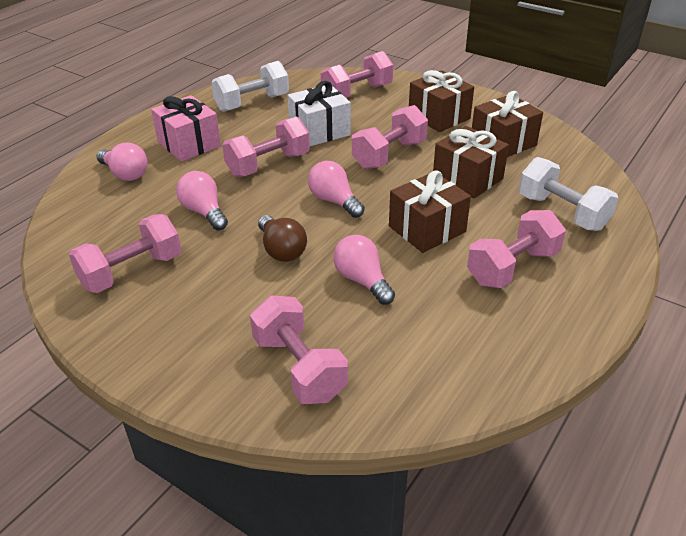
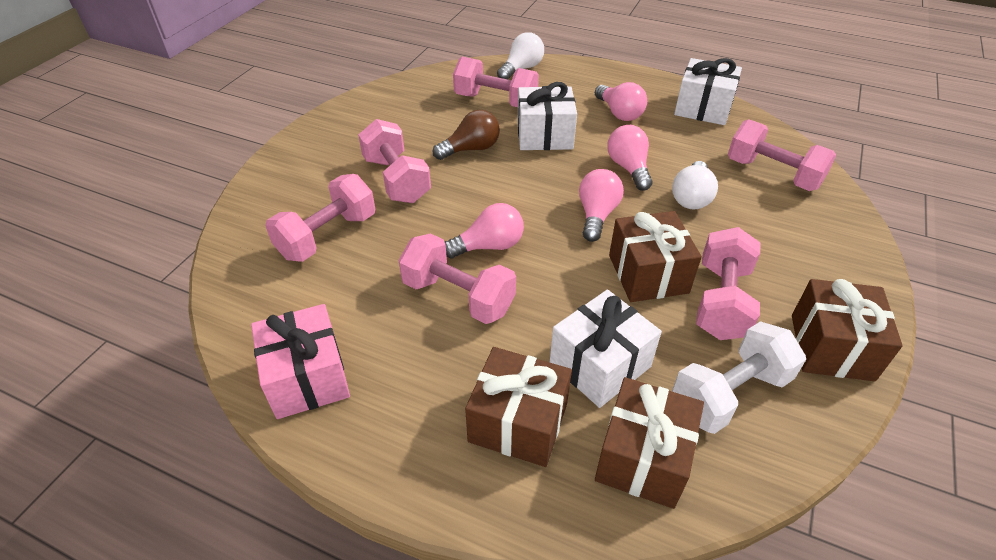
white dumbbell: [211,61,289,112] [519,157,618,231] = 2 -> [672,321,806,434] = 1
white gift: [288,81,351,146] = 1 -> [517,82,577,150] [550,290,662,408] [674,58,742,125] = 3
white light bulb: none = 0 -> [497,32,544,79] [672,161,718,210] = 2

